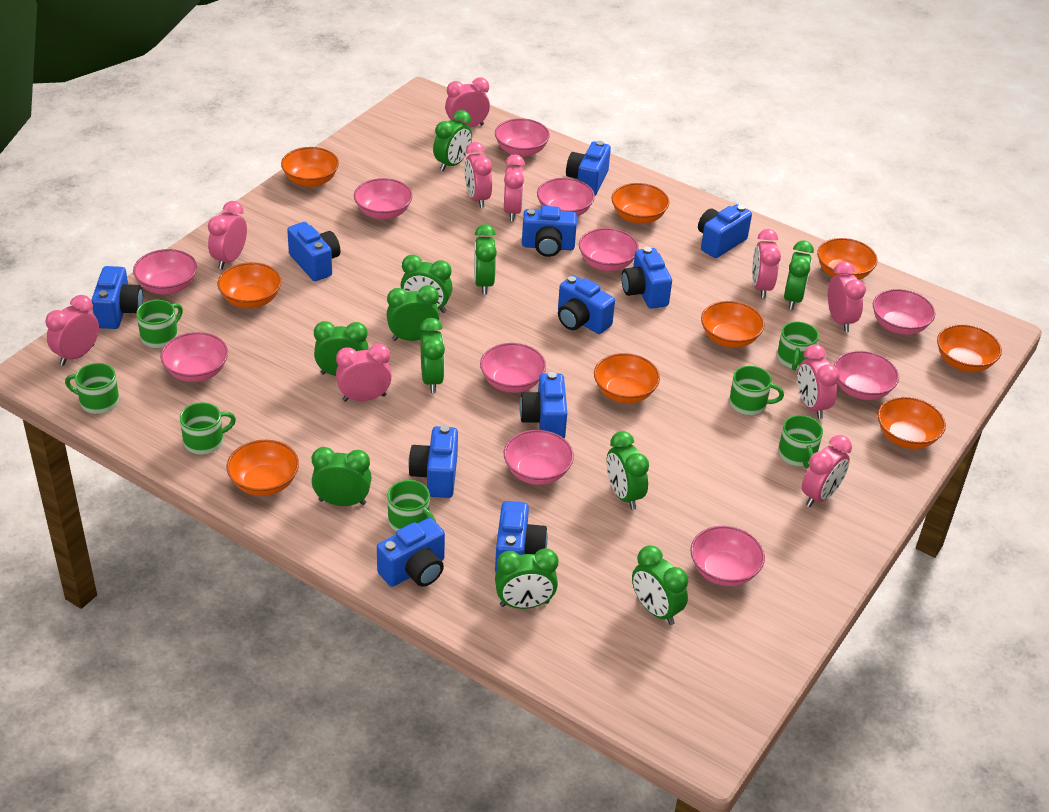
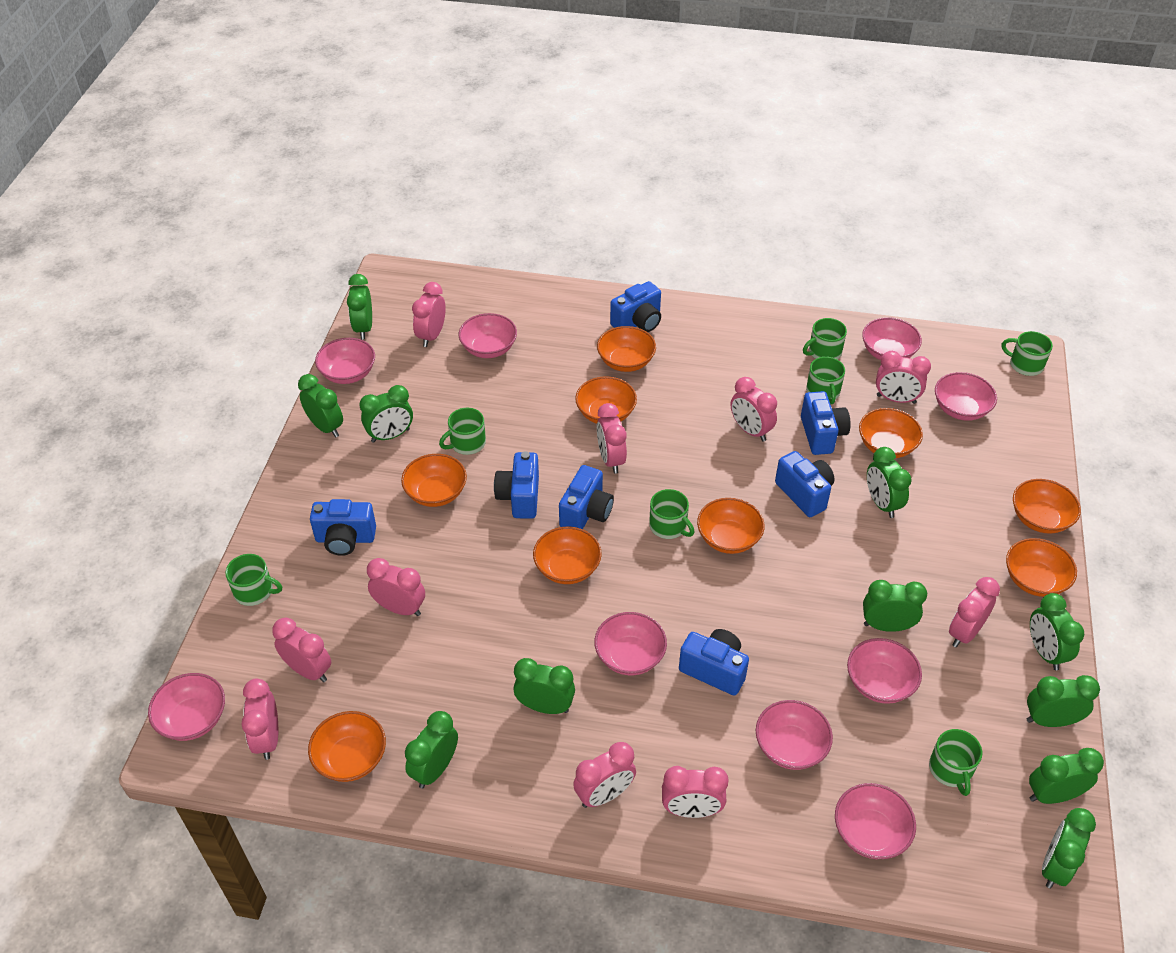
blue camera: [91,266,143,329] [287,222,340,281] [377,518,445,587] [408,425,458,498] [495,501,548,572] [519,372,567,439] [522,206,577,257] [558,275,615,334] [566,141,611,196] [621,247,672,309] [698,204,752,258] = 11 -> [310,499,376,556] [494,451,539,519] [559,465,614,529] [610,281,661,332] [679,629,749,696] [775,451,835,517] [801,391,851,455] = 7
pink bowl: [133,249,197,294] [160,332,228,382] [354,178,413,220] [480,343,546,393] [495,118,550,157] [504,430,574,485] [537,178,595,217] [579,228,639,271] [690,526,765,586] [834,351,899,400] [873,289,935,335] = 11 -> [148,673,225,741] [315,338,375,384] [459,313,517,358] [594,612,667,675] [756,700,833,770] [835,783,916,859] [847,638,922,704] [862,317,922,360] [935,372,997,421] = 9

